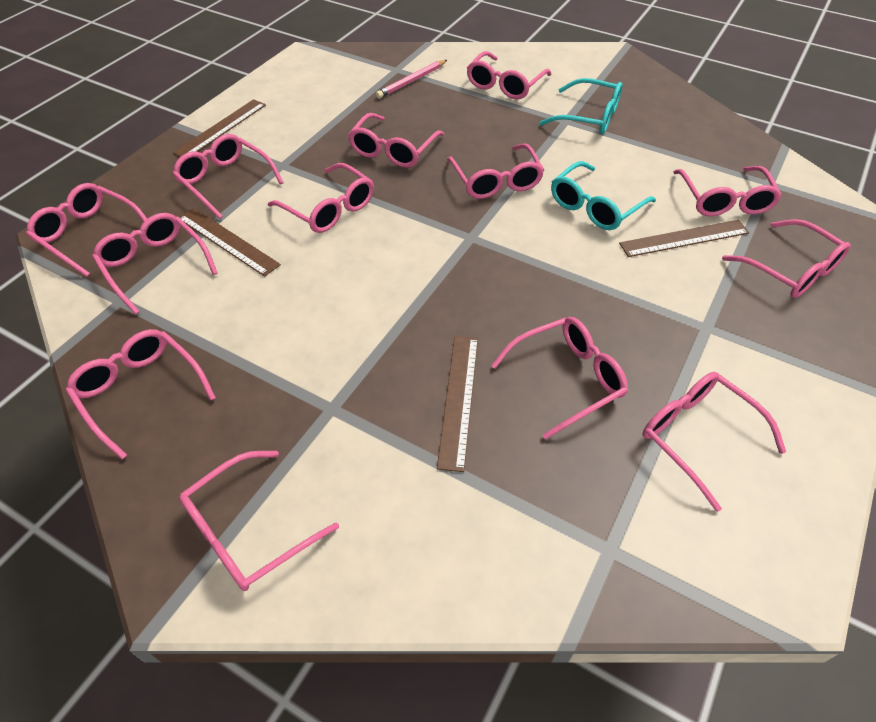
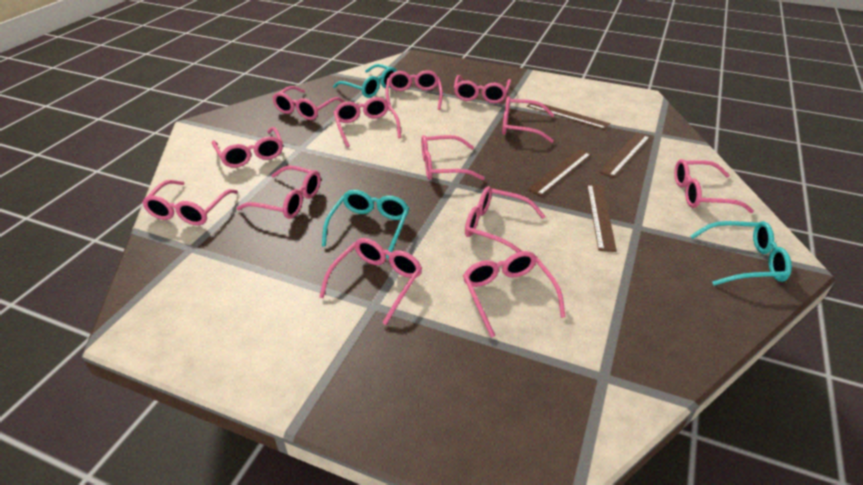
pink pencil: [375,60,447,99] = 1 -> none = 0
turquoise glasses: [539,78,623,134] [551,161,656,230] = 2 -> [322,190,409,259] [333,64,397,98] [690,221,792,286] = 3

